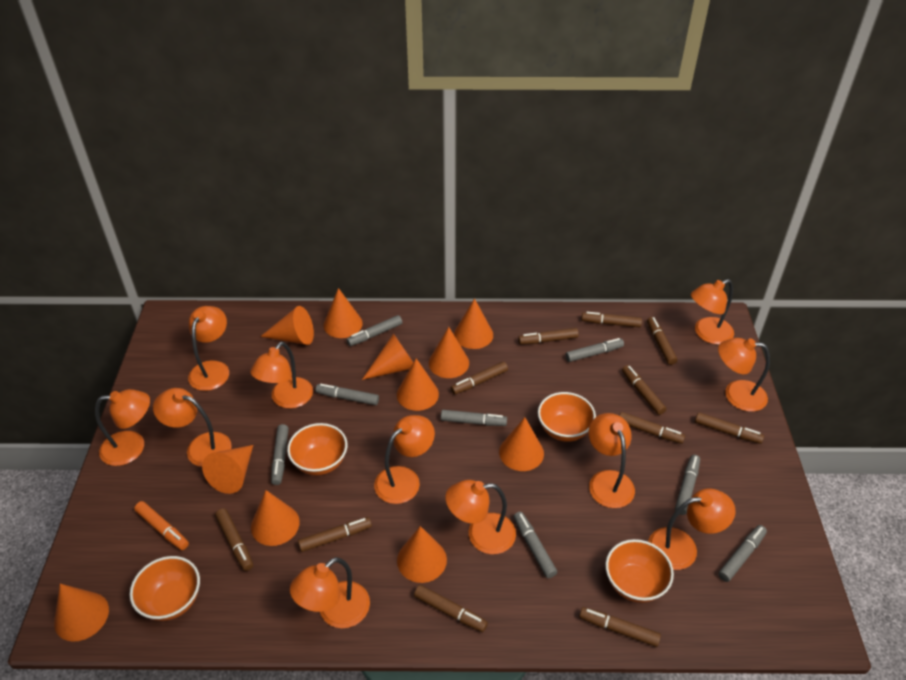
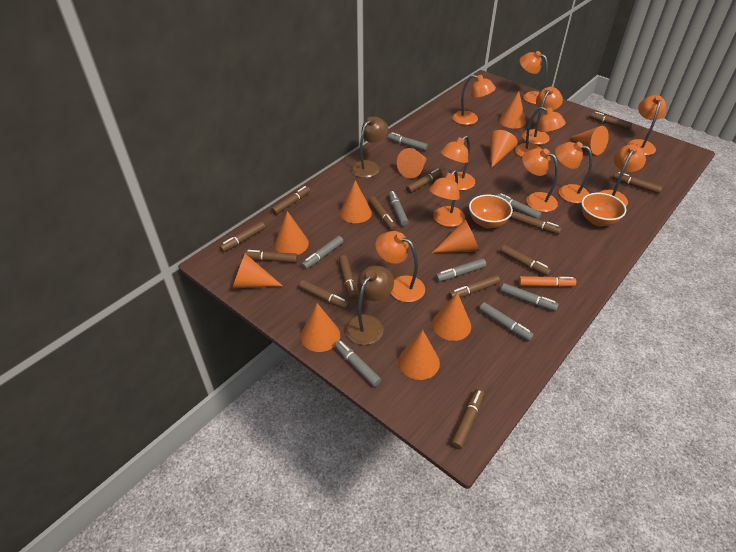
brown lamp: none = 0 -> [345,266,394,345] [351,117,388,178] = 2
brown marker: [215,508,253,571] [298,517,372,552] [414,585,488,632] [451,361,508,395] [518,328,579,345] [579,607,661,647] [581,312,642,328] [619,412,685,444] [622,365,666,415] [647,317,677,365] [695,412,764,444] = 11 -> [219,221,265,252] [244,250,298,263] [271,186,310,215] [299,280,350,310] [339,255,357,299] [368,196,397,230] [406,168,442,193] [449,275,500,299] [451,389,484,450] [500,245,551,276] [511,211,562,234] [590,112,632,130] [613,172,662,194] = 13
orange bowl: [130,556,200,621] [287,423,347,476] [538,392,596,442] [605,539,674,603] = 4 -> [469,195,513,228] [581,193,626,226] = 2

